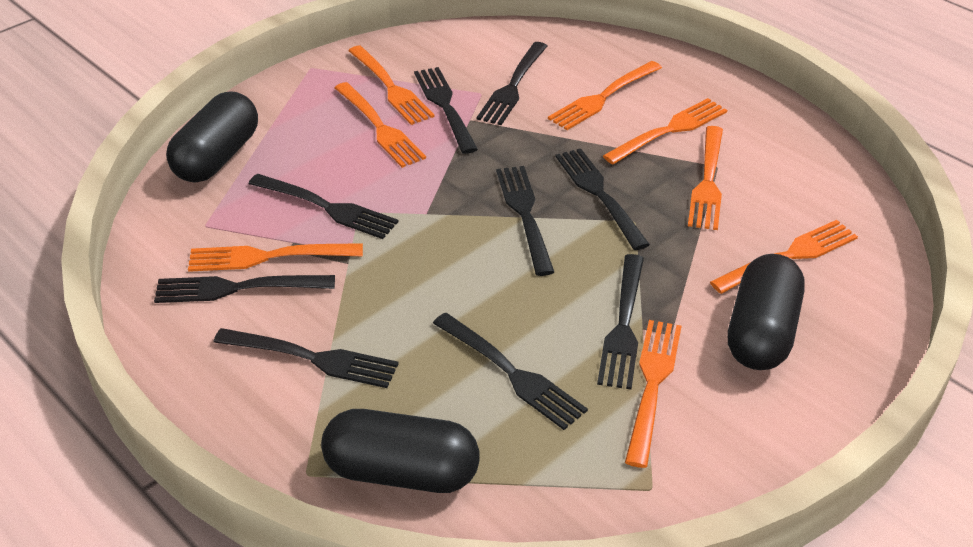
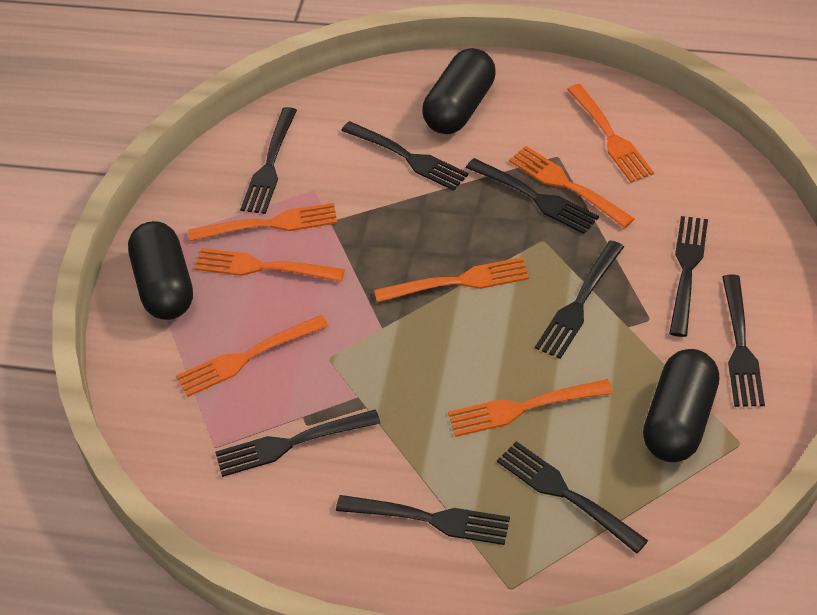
orange fork: [188,243,363,272] [335,82,426,168] [348,46,435,125] [548,61,662,130] [603,98,727,164] [625,320,681,468] [688,126,723,230] [710,220,858,294] = 8 -> [176,315,329,397] [189,203,337,241] [194,248,345,282] [374,257,529,303] [448,379,613,437] [509,146,635,228] [567,84,654,183] = 7

